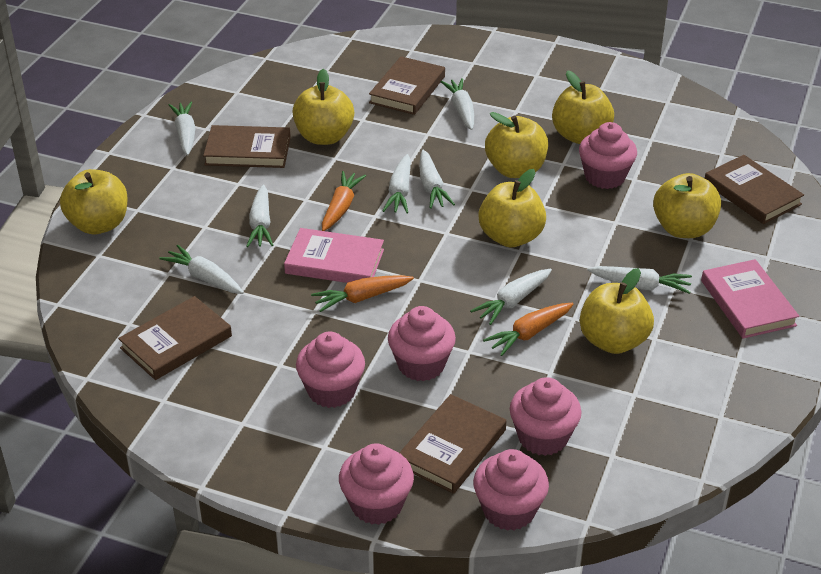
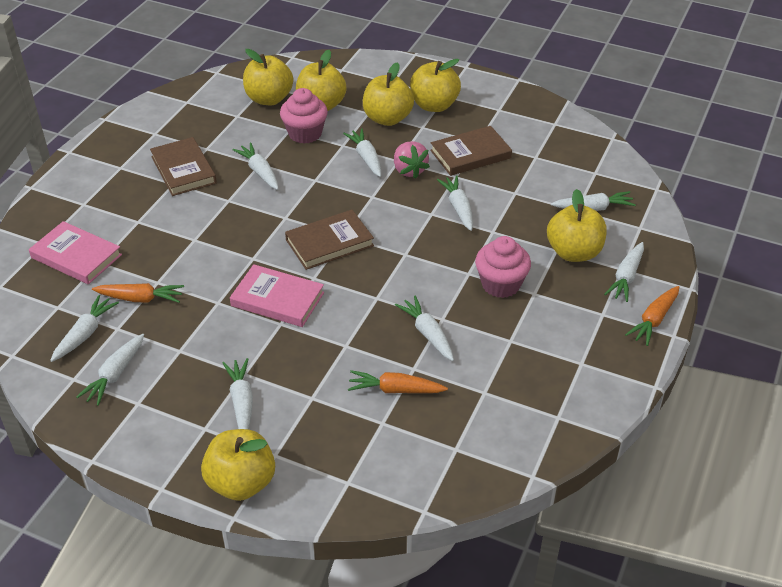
brown book: [118,296,232,380] [203,125,291,168] [369,56,445,115] [399,394,506,494] [705,155,804,224] = 5 -> [150,137,217,196] [285,210,374,270] [430,126,512,176] = 3
pink cupcake: [296,331,365,408] [339,443,414,525] [388,306,456,381] [473,449,549,531] [510,377,582,456] [579,122,637,189] = 6 -> [280,88,328,144] [475,236,531,298] = 2
pink strawberry: none = 0 -> [394,141,430,179] = 1
white carrot: [159,245,244,294] [169,101,195,156] [246,184,273,247] [383,154,411,213] [419,150,455,209] [441,78,474,130] [470,269,552,325] [588,266,692,294] = 8 -> [50,295,119,362] [76,334,144,406] [223,358,253,429] [233,143,279,190] [343,128,381,177] [395,296,454,361] [437,176,473,231] [551,191,636,211] [604,242,644,302] = 9
yellow apple: [60,169,127,234] [292,69,354,145] [478,169,546,247] [485,112,548,178] [552,70,614,144] [580,268,654,354] [653,173,721,238] = 7 -> [201,429,275,501] [243,49,293,105] [296,50,346,111] [363,62,414,126] [410,59,461,112] [547,189,607,262] = 6

